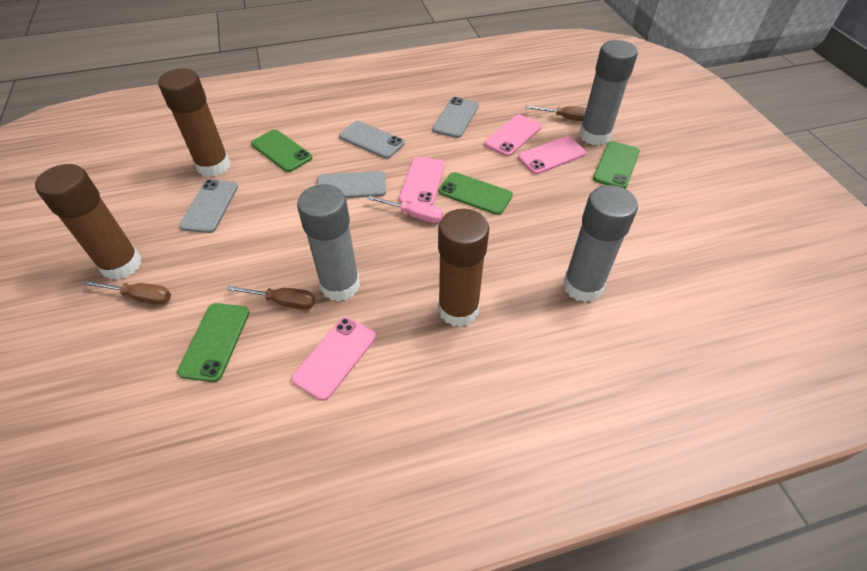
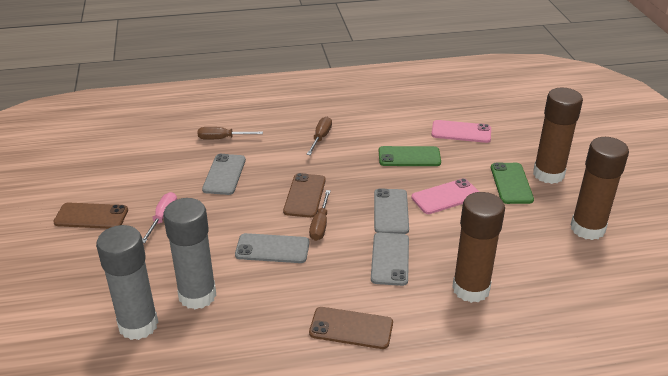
brown phone: none = 0 -> [53,202,128,229] [283,173,326,218] [309,307,393,349] = 3
green phone: [177,303,250,382] [251,129,312,172] [438,172,513,215] [593,141,640,189] = 4 -> [379,146,441,166] [491,163,534,204] = 2
grey glue stick: [297,184,360,302] [563,185,638,302] [579,40,638,146] = 3 -> [96,225,158,340] [163,198,217,309] = 2
pink phone: [291,317,376,401] [399,157,445,205] [484,114,542,156] [518,136,586,174] = 4 -> [411,178,479,214] [431,120,491,143] = 2

